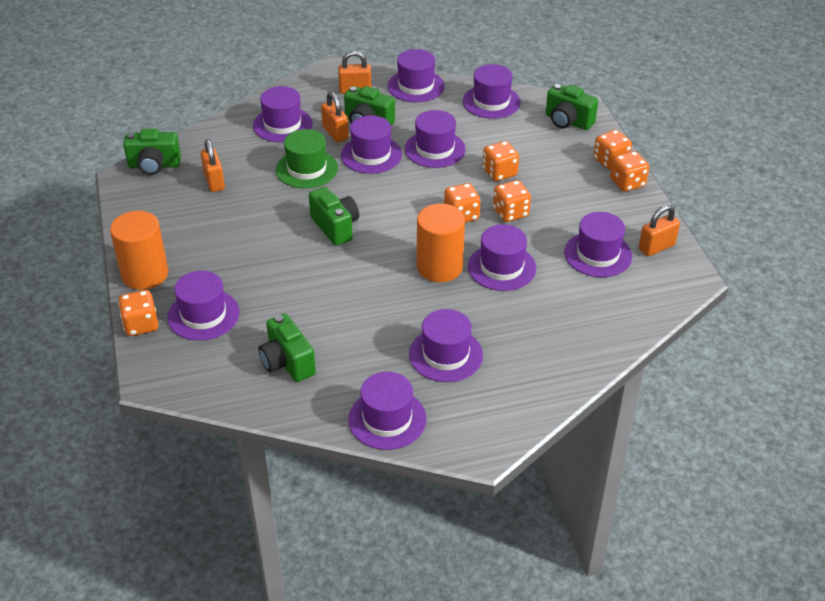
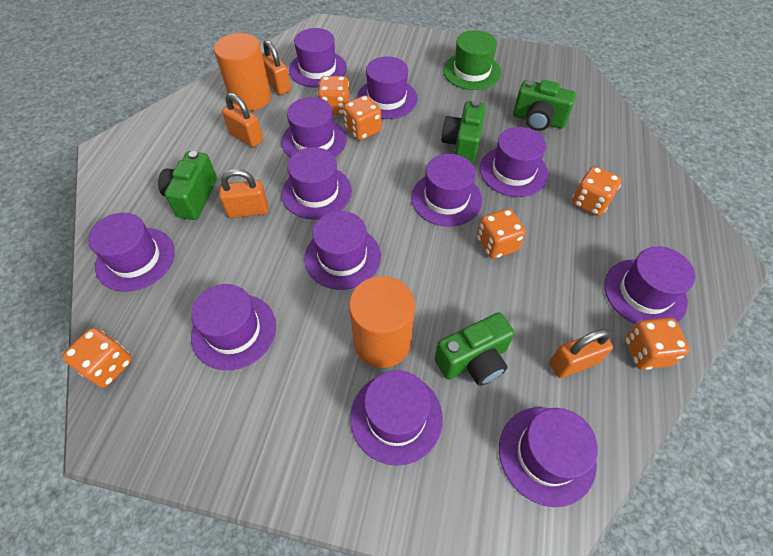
green camera: [123,129,181,175] [258,314,316,382] [309,187,359,246] [344,86,395,126] [546,84,598,130] = 5 -> [158,151,217,220] [435,312,515,386] [442,100,486,164] [513,80,576,131] = 4
purple hat: [167,271,240,341] [253,86,312,142] [341,115,402,174] [348,372,426,450] [388,49,445,102] [405,110,466,168] [409,309,483,382] [463,64,521,119] [468,224,536,291] [564,212,632,277] = 10 -> [88,213,175,292] [191,284,276,370] [281,97,347,158] [281,147,352,220] [289,28,347,88] [304,211,381,290] [350,370,443,466] [357,56,418,119] [411,154,482,227] [480,127,548,197] [499,407,598,507] [604,246,695,324] = 12

